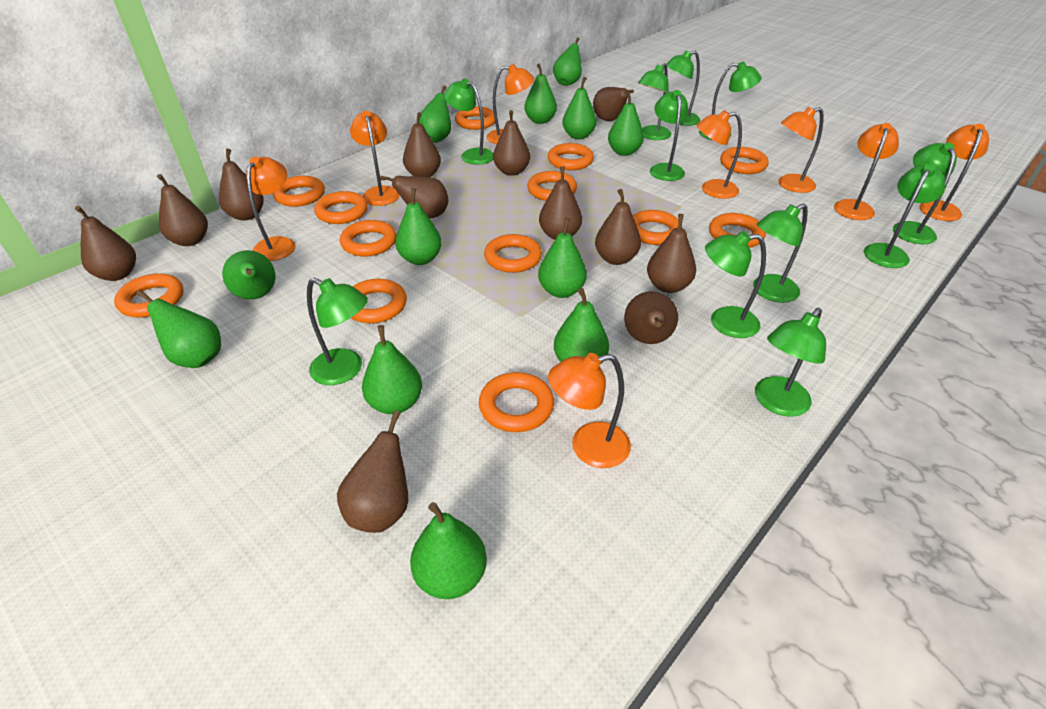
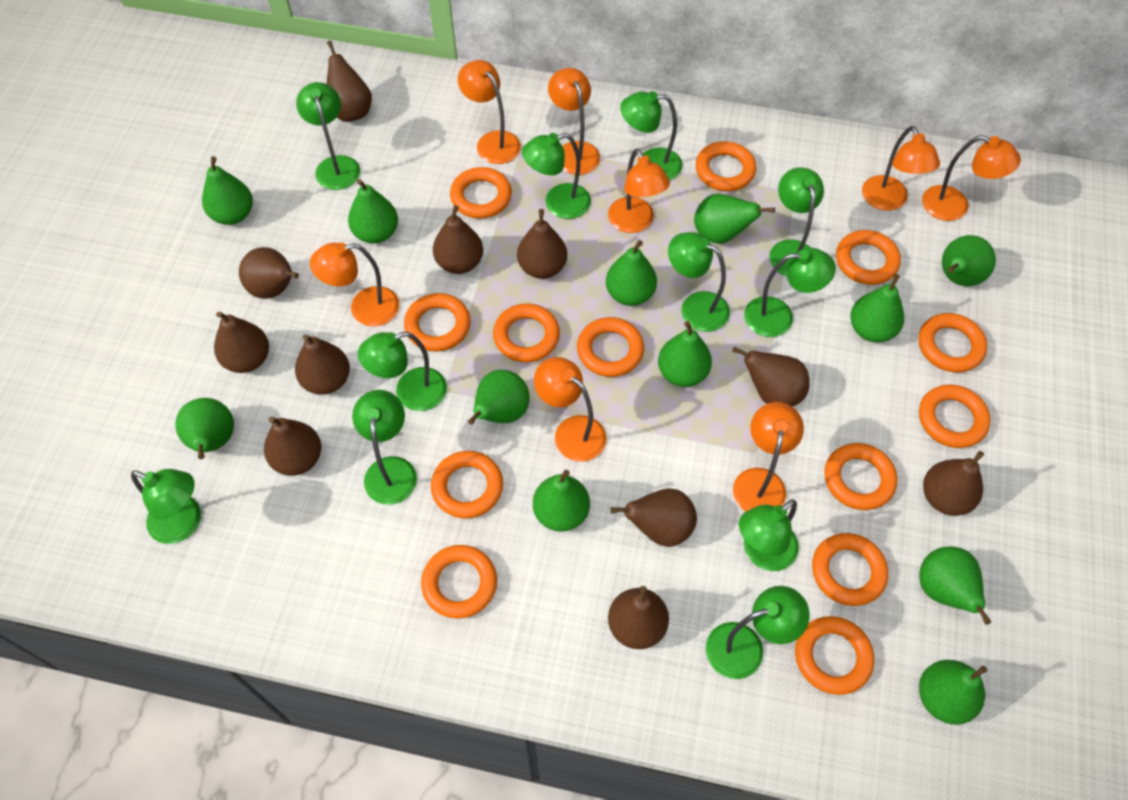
brown pear: [75,206,136,281] [157,174,208,246] [219,149,264,221] [337,410,408,533] [380,176,448,218] [403,112,441,177] [493,110,530,176] [539,166,582,240] [593,87,634,121] [595,189,641,265] [624,291,678,344] [647,214,696,293] = 12 -> [214,311,269,373] [239,247,299,299] [264,417,321,476] [295,334,350,395] [326,40,372,122] [433,205,483,274] [517,209,567,279] [608,586,669,649] [610,488,697,547] [732,347,810,407] [923,451,984,516] = 11

